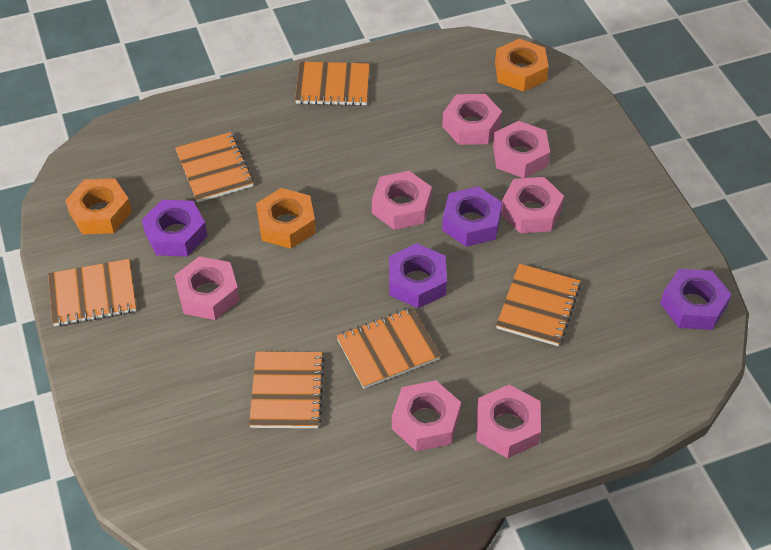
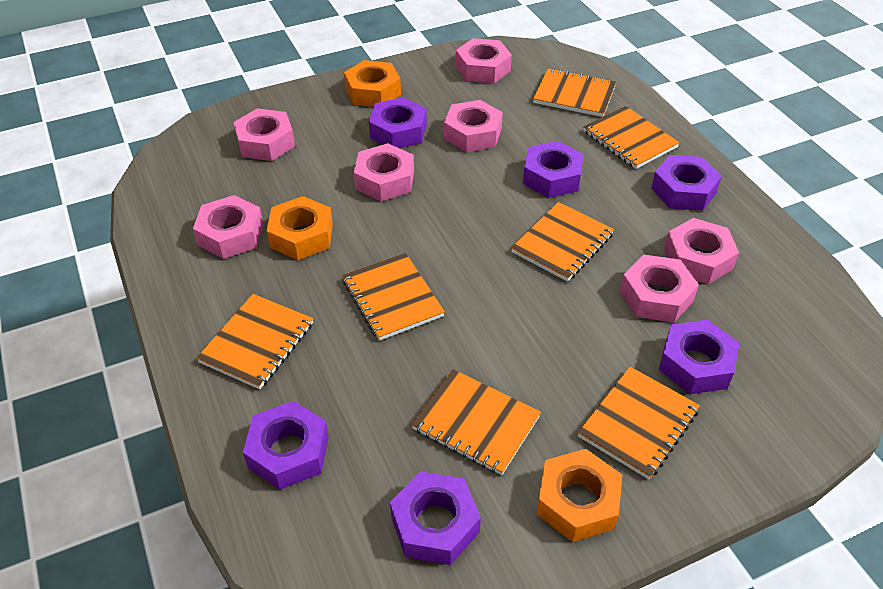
orange notebook: [48,259,136,326] [175,132,254,203] [249,351,325,428] [295,62,370,106] [336,308,441,389] [496,264,581,346] = 6 -> [196,294,313,389] [342,253,445,341] [411,369,541,475] [511,202,614,282] [533,68,616,117] [578,367,700,480] [583,106,680,169] = 7
purple nut: [142,200,207,257] [389,243,447,308] [442,186,502,247] [660,269,732,330] = 4 -> [243,401,329,490] [369,97,427,148] [390,471,481,565] [523,141,584,198] [651,155,722,211] [659,320,739,394] = 6

